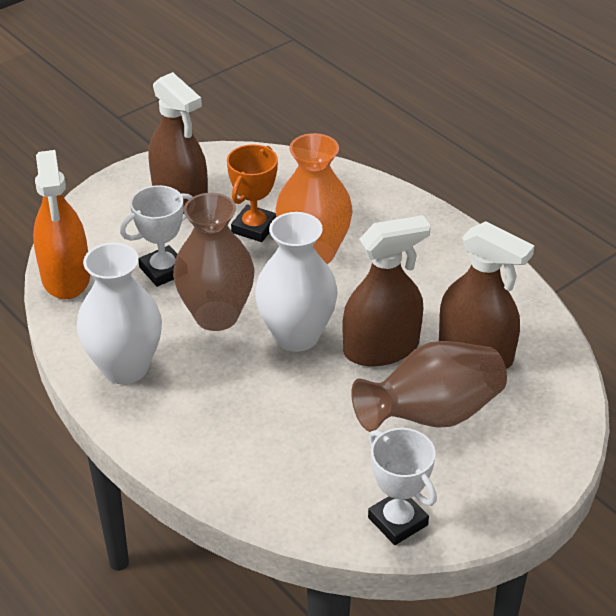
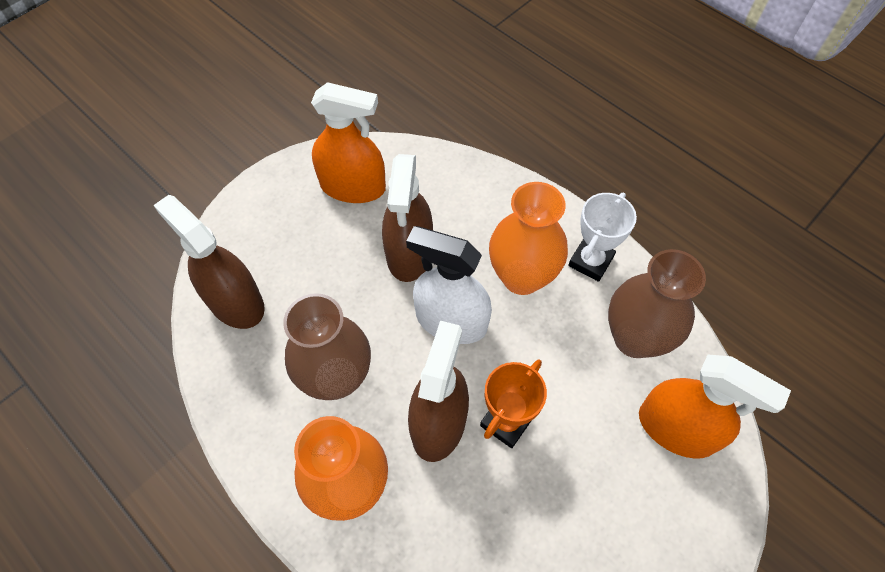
orange spray bottle: [33,150,90,299] = 1 -> [311,82,386,203] [639,355,791,459] = 2
orange vase: [275,133,353,264] = 1 -> [294,416,388,521] [489,182,568,295] = 2
white spray bottle: none = 0 -> [406,226,492,344] = 1
white trophy: [120,185,193,287] [368,428,437,545] = 2 -> [568,193,637,282] = 1
white vase: [77,242,162,384] [255,212,338,352] = 2 -> none = 0

